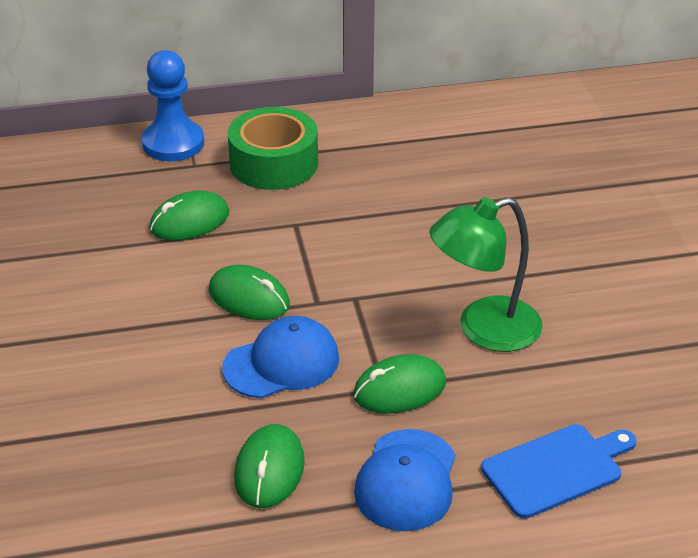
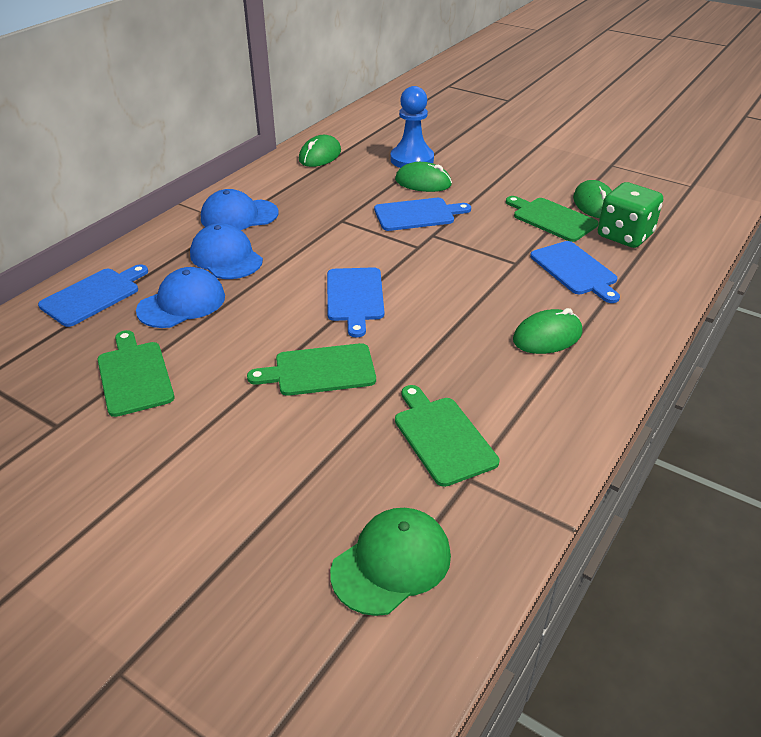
blue cap: [222,316,339,398] [354,429,455,531] = 2 -> [136,267,225,328] [190,223,263,279] [201,189,279,230] = 3
blue cutting board: [481,424,636,519] = 1 -> [38,264,148,327] [327,267,384,337] [374,198,471,231] [530,241,620,303] = 4
green cap: none = 0 -> [330,508,451,616] = 1
green cutting board: none = 0 -> [97,330,174,417] [247,343,376,396] [395,385,499,487] [506,196,598,242] = 4
green dice: none = 0 -> [598,182,663,248] = 1
green lamp: [430,197,543,352] = 1 -> none = 0
green tape: [228,107,318,190] = 1 -> none = 0

